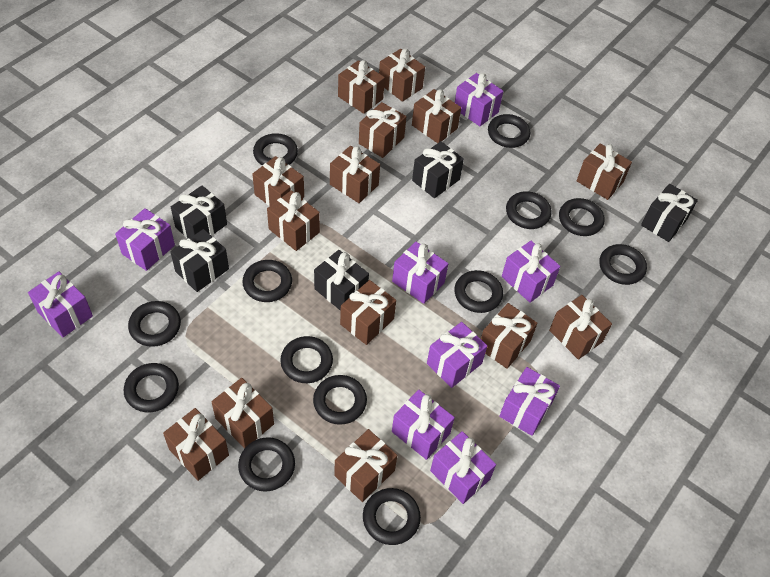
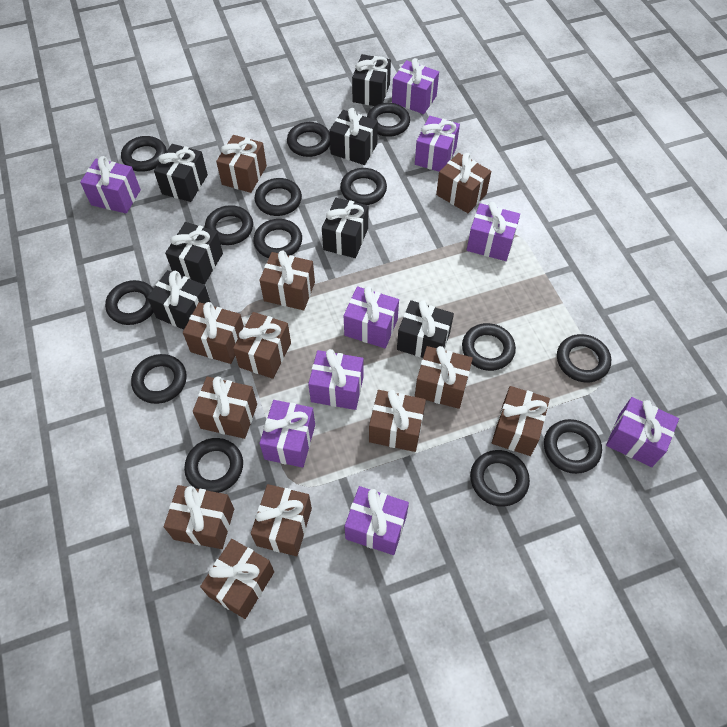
black gift: [171,185,227,238] [171,229,229,292] [314,250,369,311] [412,141,464,198] [641,183,698,242] = 5 -> [147,270,211,329] [154,144,208,202] [165,222,223,284] [322,198,368,258] [329,108,378,165] [352,54,391,106] [397,300,454,358] = 7
black ring: [124,363,179,412] [128,301,181,347] [238,437,295,492] [242,260,292,302] [253,133,298,165] [280,336,333,383] [313,375,367,425] [363,488,421,545] [454,270,503,313] [488,114,530,148] [506,191,552,229] [559,198,605,236] [600,244,647,285] = 13 -> [105,280,154,325] [121,136,167,172] [131,354,187,404] [184,438,243,493] [205,205,253,245] [253,219,302,258] [255,178,302,216] [287,122,330,157] [340,168,387,205] [367,103,410,137] [462,323,516,371] [470,450,530,507] [544,419,602,474] [557,334,611,382] = 14
brown gift: [163,408,229,481] [211,378,274,448] [252,156,304,206] [267,190,320,251] [330,146,380,203] [334,429,397,502] [338,60,385,114] [340,280,396,345] [359,102,406,158] [379,49,425,102] [412,89,461,143] [481,303,538,369] [549,295,612,360] [577,143,632,200] = 14 -> [164,485,234,549] [183,302,244,364] [193,376,257,439] [200,539,274,619] [216,135,267,193] [233,312,291,379] [251,484,312,556] [259,250,315,310] [369,390,426,452] [415,346,473,409] [436,153,491,213] [492,386,550,456] = 12

